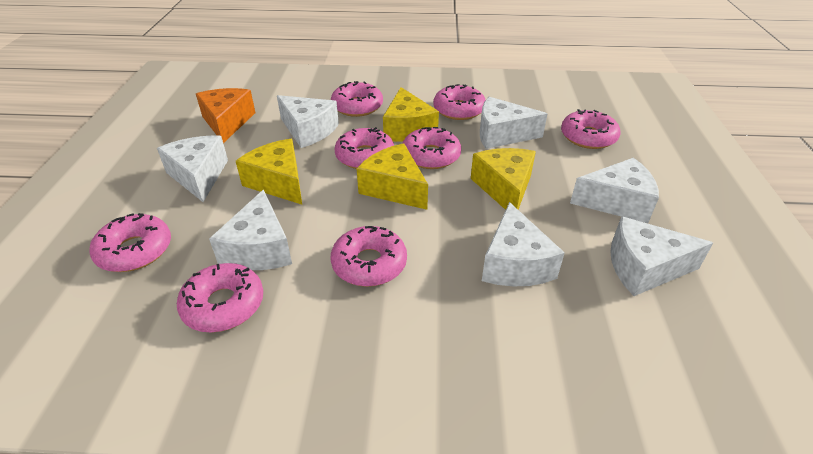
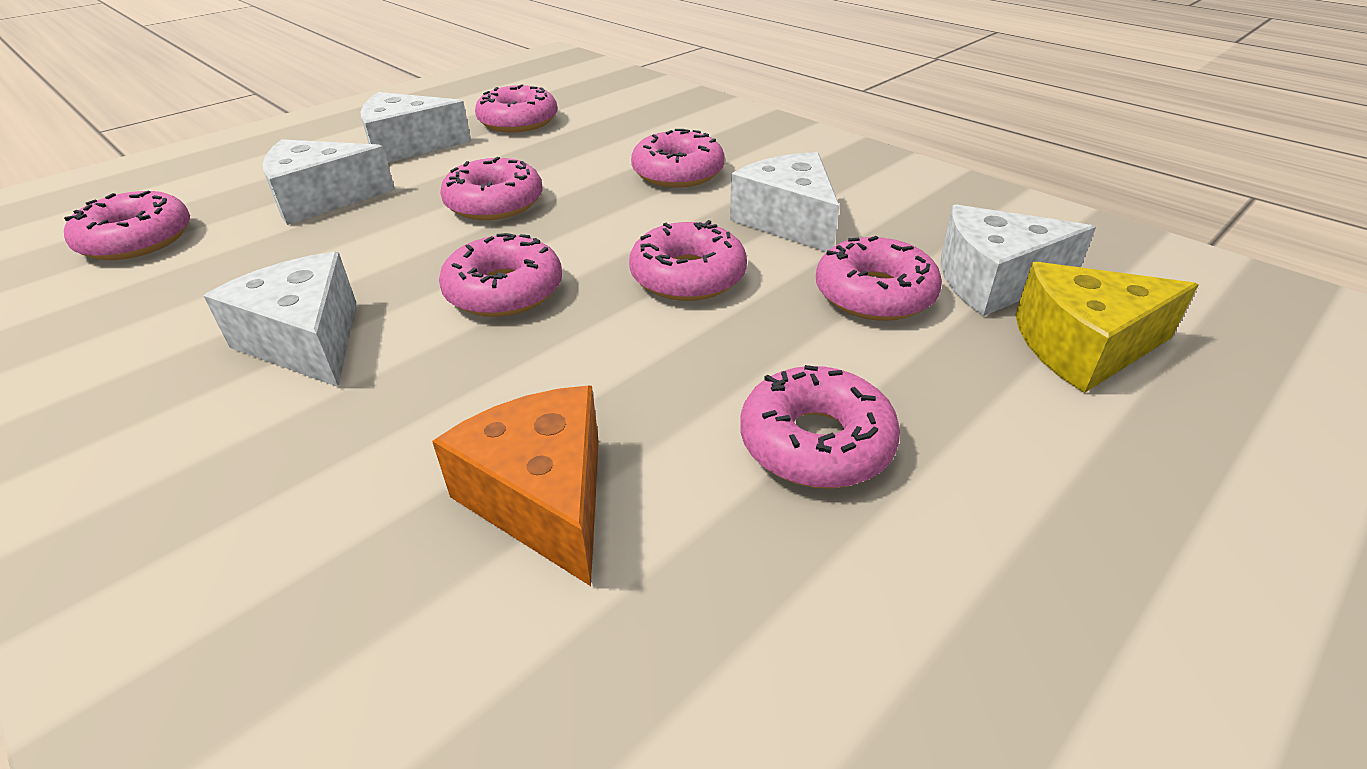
white cheese: [157,136,228,202] [209,190,292,270] [277,95,339,148] [480,97,547,149] [482,202,565,287] [570,158,659,223] [610,216,713,296] = 7 -> [204,252,356,387] [262,139,395,225] [360,92,471,163] [730,152,840,252] [941,205,1096,316] = 5
yellow cheese: [236,139,302,204] [357,143,428,210] [383,87,439,142] [471,148,536,210] = 4 -> [1015,262,1199,393] = 1

